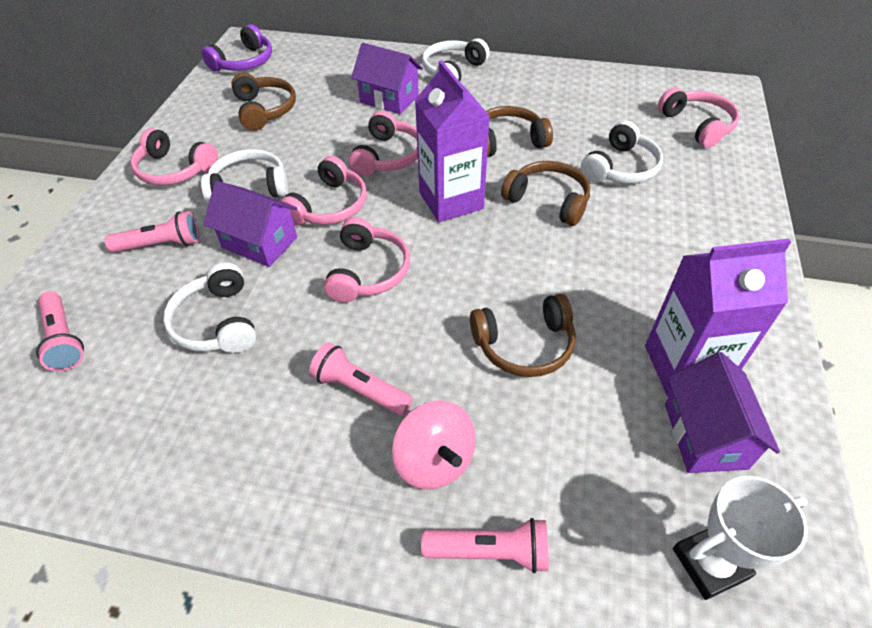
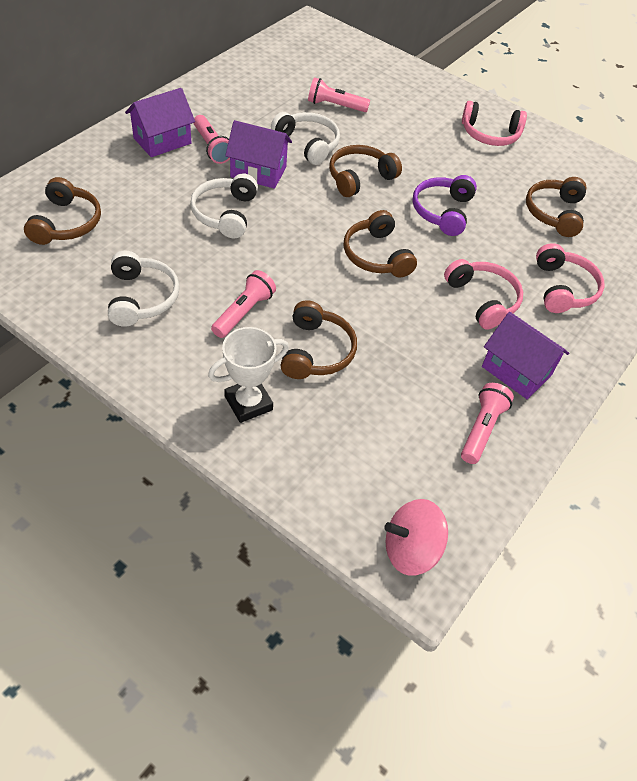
brown headphones: [231,73,296,131] [470,294,575,377] [486,106,553,157] [501,161,590,226] = 4 -> [24,177,101,245] [281,300,357,379] [329,145,402,197] [344,210,417,278] [526,177,586,237] = 5
pink headphones: [130,128,218,185] [280,156,367,225] [324,218,410,303] [349,111,418,176] [658,88,740,148] = 5 -> [444,259,523,330] [462,101,527,146] [536,243,605,313] = 3
purple carton: [415,60,490,222] [645,239,791,397] = 2 -> none = 0
white headphones: [163,262,256,353] [201,149,288,204] [422,38,490,81] [581,121,663,184] = 4 -> [108,251,180,327] [190,173,258,239] [271,112,340,165] = 3

